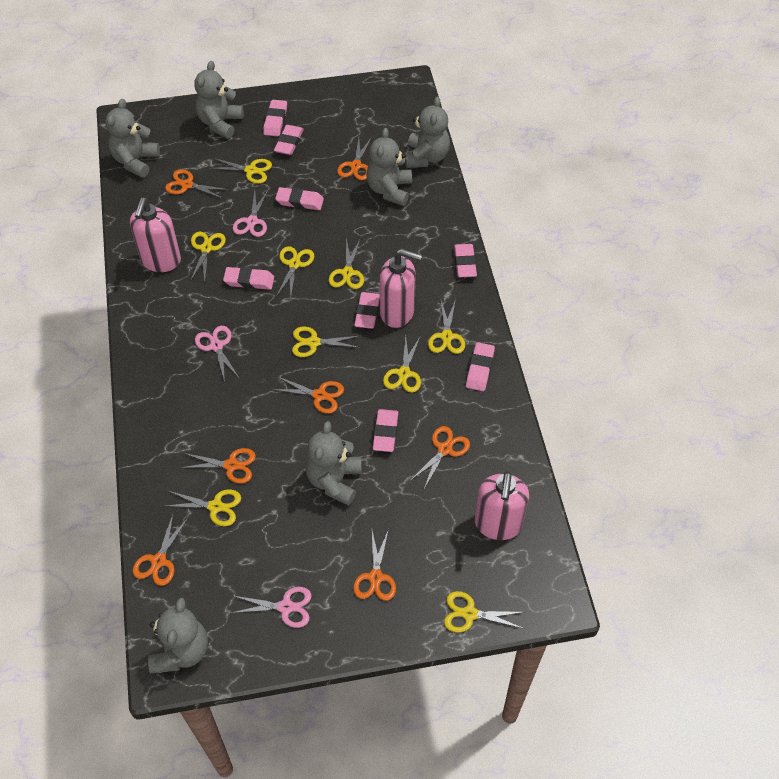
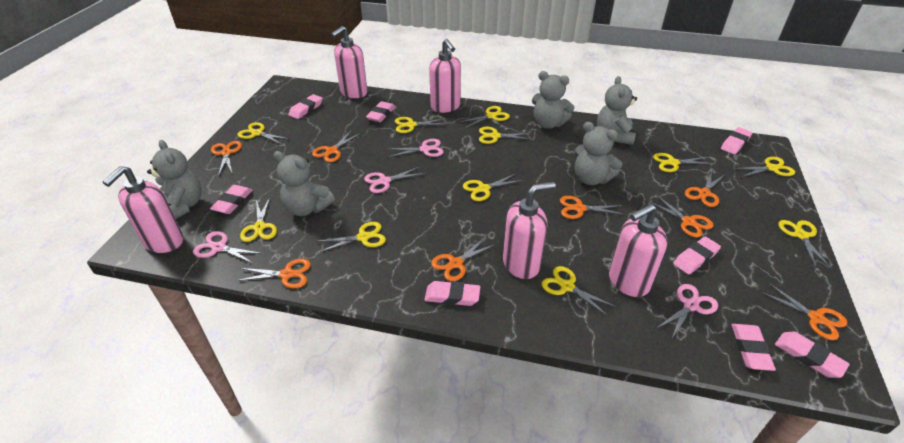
grey teddy bear: [106,99,160,178] [148,598,208,673] [194,61,244,139] [306,421,362,506] [366,128,412,206] [405,97,450,168] = 6 -> [147,140,202,219] [274,151,335,216] [532,71,575,129] [575,122,623,185] [597,76,637,145] = 5
orange scissors: [133,515,189,586] [165,170,229,199] [180,448,256,484] [271,376,344,414] [337,137,372,180] [353,529,396,601] [410,426,470,489] = 7 -> [211,141,242,174] [236,259,311,288] [312,131,359,162] [431,237,496,281] [560,196,625,219] [648,196,714,238] [685,171,724,207] [761,283,847,340] = 8
pink scissors: [195,326,240,382] [231,587,312,628] [233,191,268,237] = 3 -> [193,231,263,263] [364,167,425,193] [388,139,443,157] [657,284,718,340] = 4
pink soap dispenser: [130,198,181,272] [380,248,422,328] [475,471,529,540] = 3 -> [103,166,183,253] [331,26,367,98] [429,39,461,113] [503,182,556,279] [609,204,667,297] = 5
yellow scissors: [166,489,241,526] [190,232,226,281] [209,158,272,184] [276,246,314,297] [292,327,361,357] [329,238,364,289] [383,336,421,393] [428,299,465,354] [444,591,525,633] = 9 -> [237,122,289,145] [240,197,277,242] [316,222,386,252] [395,117,447,133] [459,106,510,128] [463,174,523,201] [479,127,533,144] [541,266,616,317] [653,153,714,172] [734,157,795,177] [778,220,832,269] = 11

